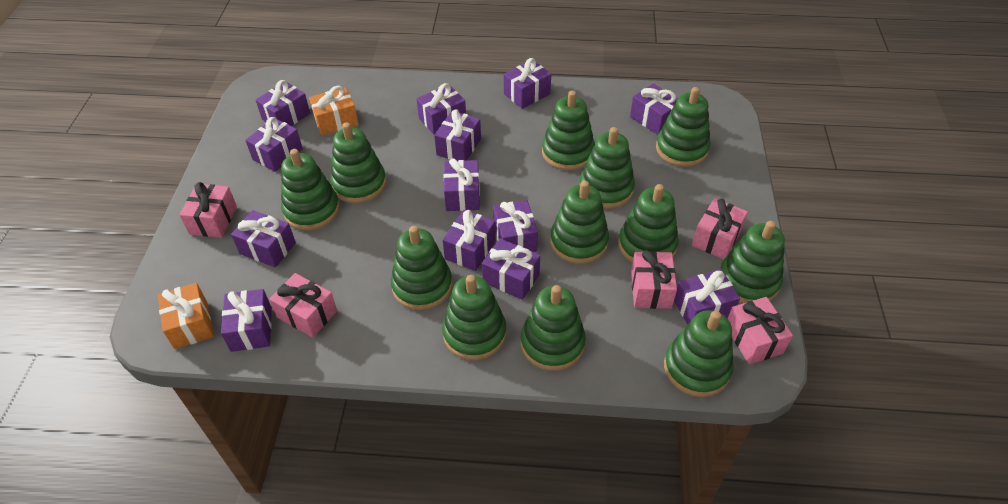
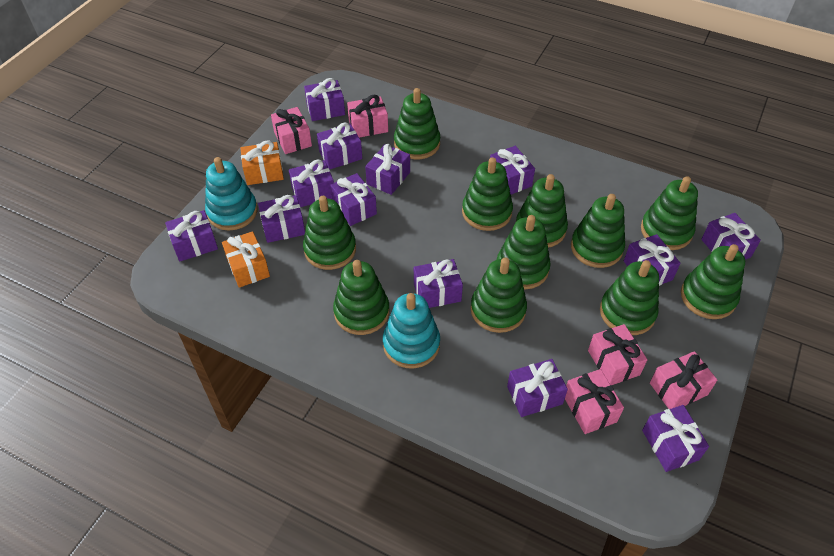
green stacking toy: [281,149,340,231] [330,122,386,203] [391,226,453,310] [442,275,506,360] [521,285,586,371] [542,91,595,171] [550,181,609,264] [579,127,635,209] [618,184,679,263] [656,87,711,167] [664,310,734,397] [720,221,785,303] = 12 -> [303,196,356,270] [333,260,390,335] [394,88,440,159] [462,157,513,231] [470,257,527,333] [497,215,551,289] [516,174,568,247] [571,194,625,268] [600,260,659,335] [641,176,698,250] [681,244,745,319] = 11
turquoise stacking toy: none = 0 -> [205,157,258,230] [383,293,440,368] = 2

